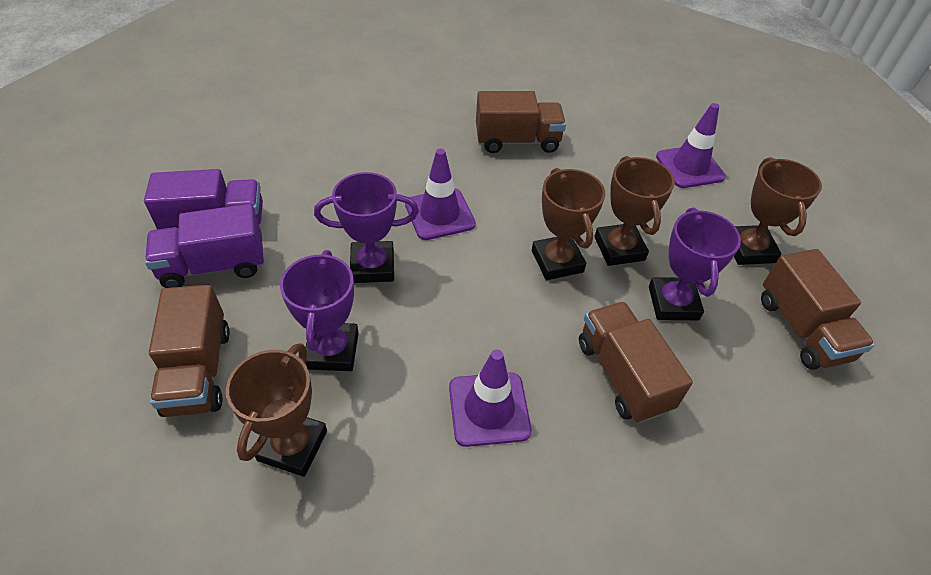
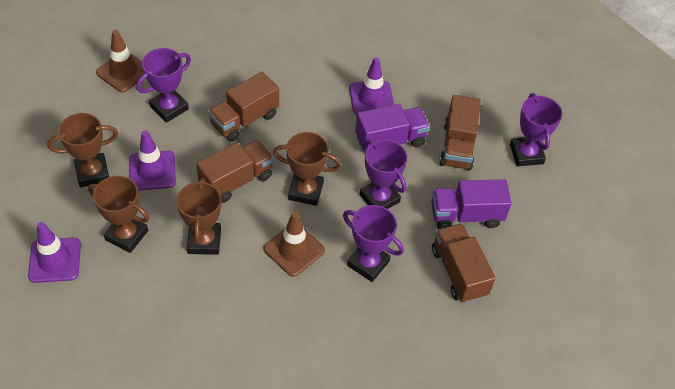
brown traffic cone: none = 0 -> [96,30,144,92] [264,212,325,277] = 2
purple trophy: [280,250,359,371] [314,172,419,283] [649,207,741,320] = 3 -> [136,48,191,123] [343,205,404,282] [360,140,407,209] [510,93,562,166] = 4

